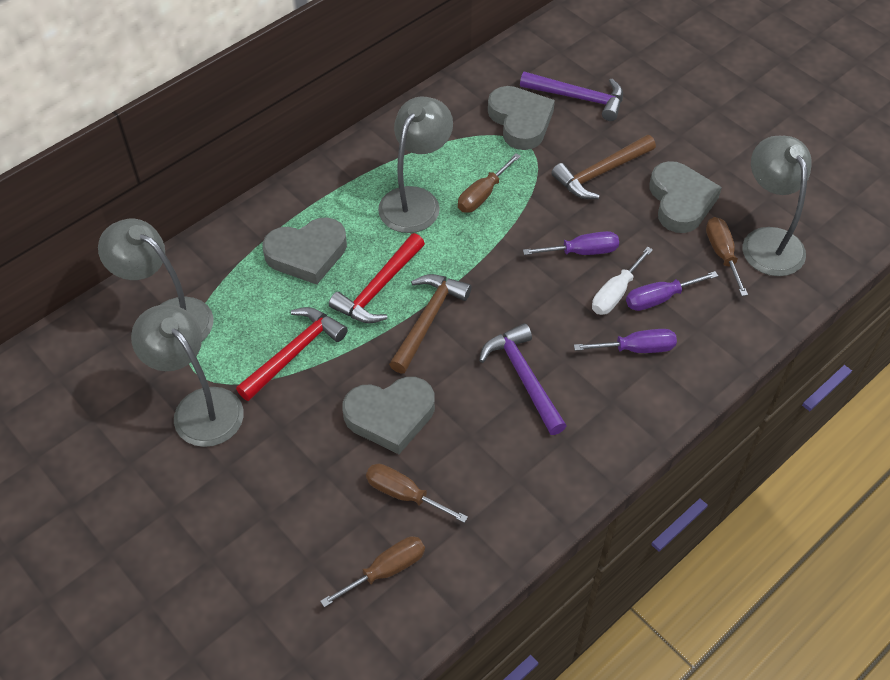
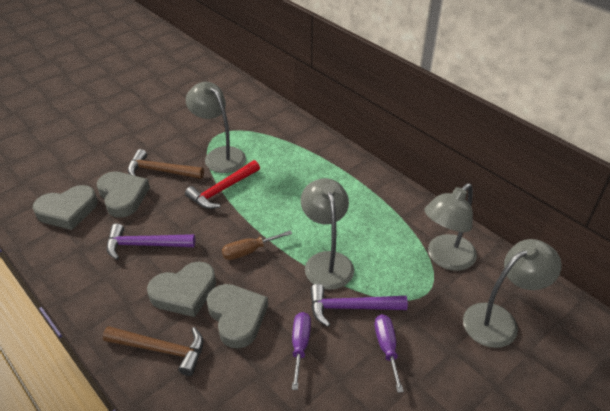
brown screwdriver: [320,536,425,607] [366,464,468,523] [458,153,521,213] [706,217,748,296] = 4 -> [222,230,292,260] = 1
purple screwdriver: [523,231,619,255] [574,329,677,353] [626,271,718,311] = 3 -> [292,312,311,390] [375,314,404,393] = 2
red hammer: [236,307,348,401] [329,233,425,323] = 2 -> [185,160,260,209] = 1
white screwdriver: [592,247,653,315] = 1 -> none = 0

